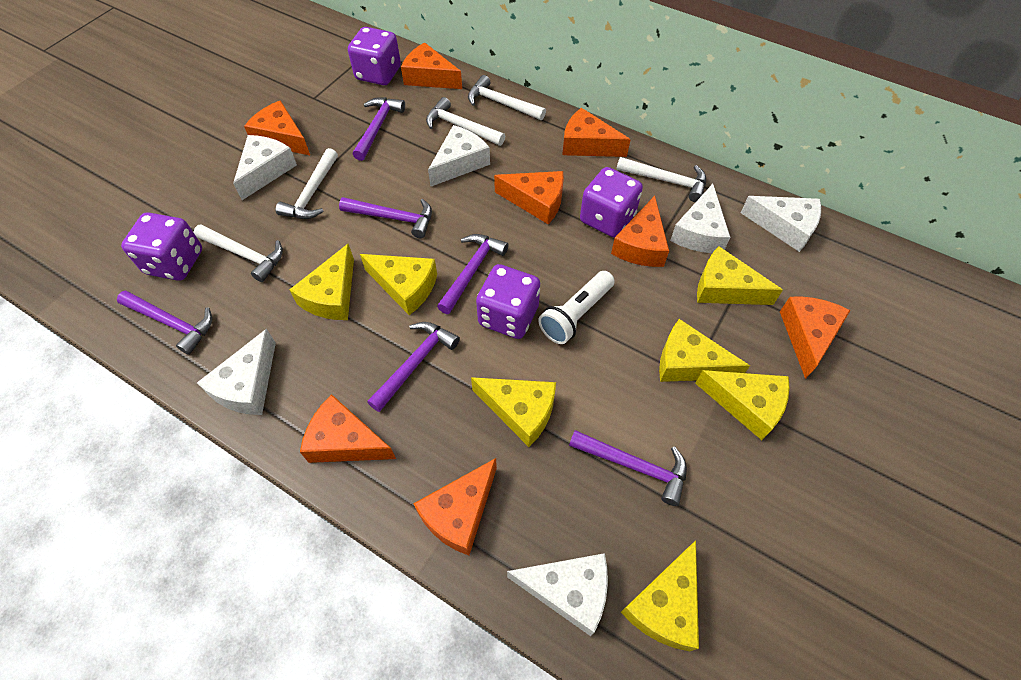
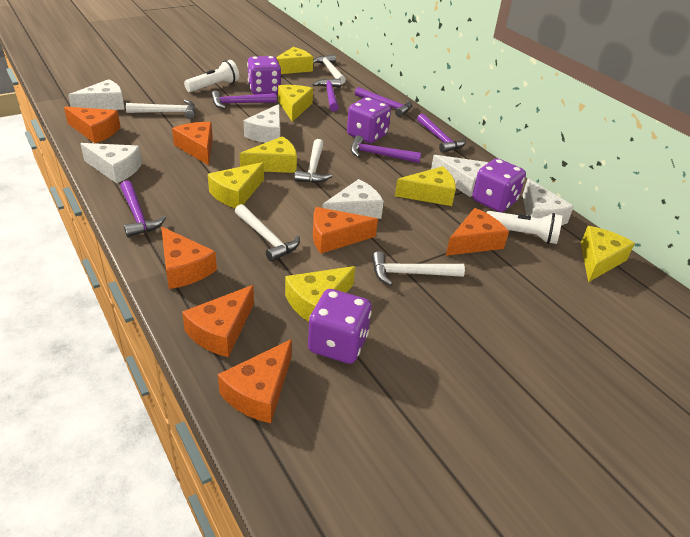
orange cheese: [244,100,310,155] [300,394,396,463] [401,42,462,89] [413,458,497,555] [494,171,564,224] [562,108,631,157] [611,196,669,267] [780,296,851,379] = 8 -> [64,107,120,143] [161,227,217,289] [172,122,213,166] [182,285,254,357] [218,339,292,423] [313,207,378,254] [446,208,509,256] = 7
white flashlight: [538,271,615,344] = 1 -> [184,60,239,92] [487,211,562,244] = 2

